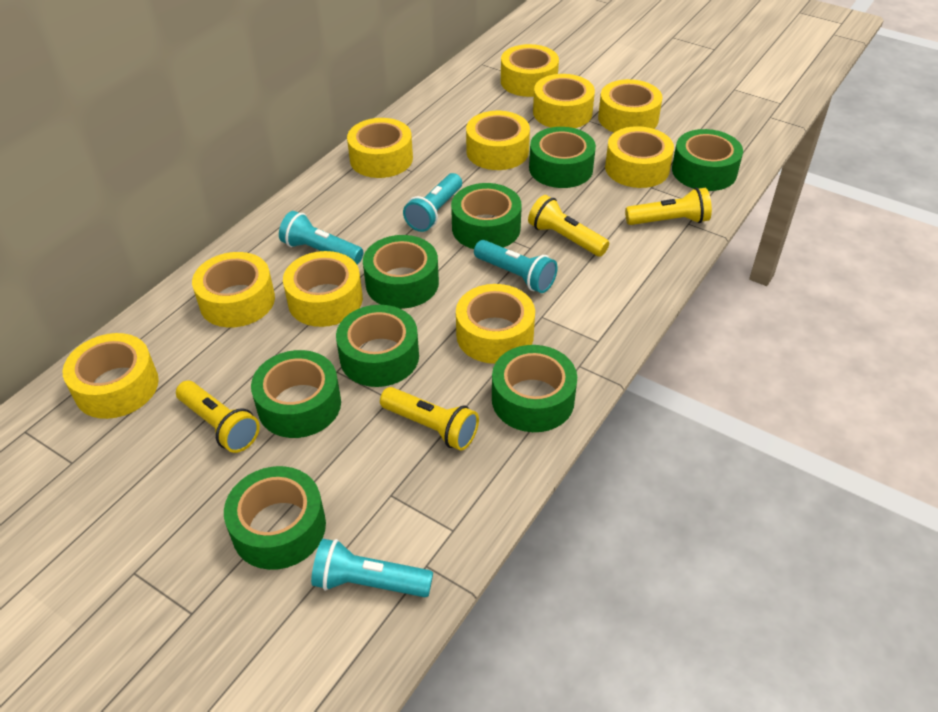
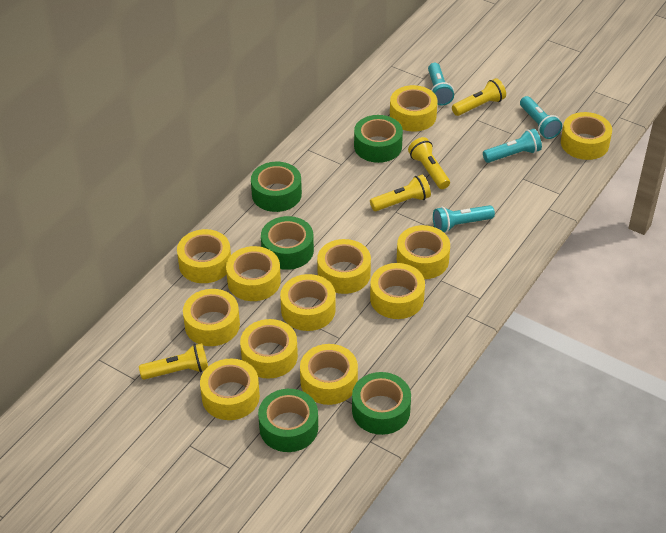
green tape: [224,466,326,570] [251,350,341,438] [336,305,419,387] [363,235,439,309] [451,183,522,249] [492,345,577,432] [529,127,596,188] [672,129,743,191] = 8 -> [251,162,302,212] [258,389,318,452] [261,216,314,270] [352,372,411,435] [354,115,403,163] = 5
yellow tape: [62,333,159,419] [192,252,275,327] [283,251,363,327] [347,118,413,178] [456,284,535,364] [466,111,530,170] [501,44,559,97] [533,74,595,128] [598,79,662,133] [605,126,674,188] = 10 -> [177,229,231,283] [183,289,240,346] [200,358,260,420] [226,246,281,301] [240,319,298,379] [280,274,336,331] [300,344,358,405] [317,239,371,294] [370,263,425,319] [390,85,438,132] [397,225,450,279] [561,112,612,160] = 12

